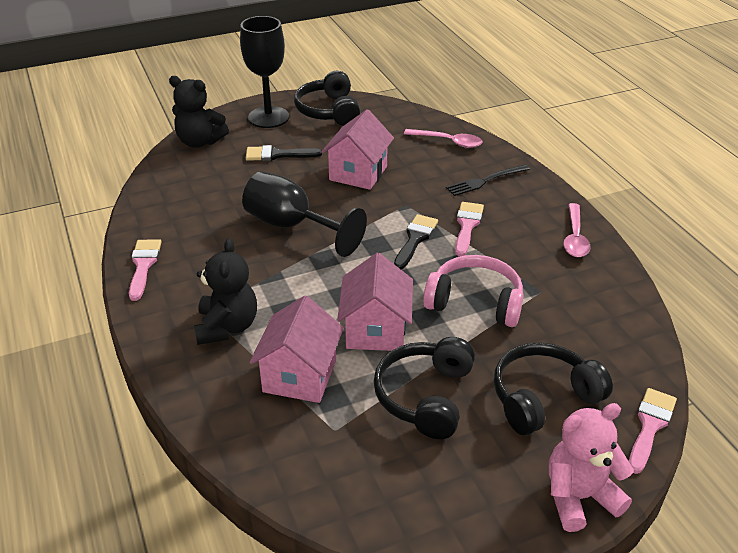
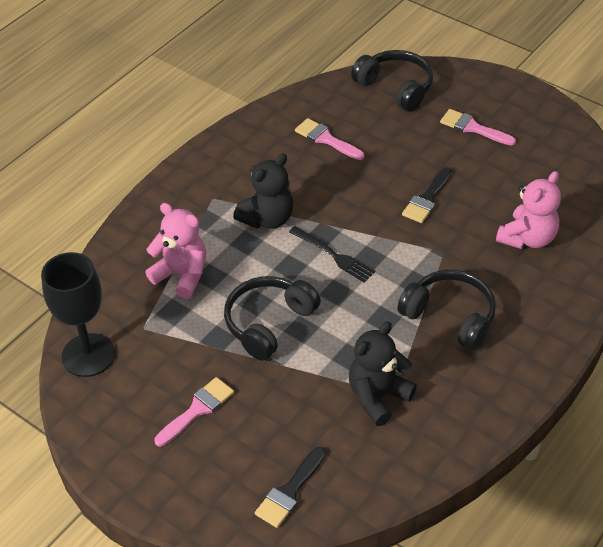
black goblet: [240,16,289,128] [242,171,367,257] = 2 -> [41,252,115,377] = 1
pink headphones: [423,255,524,327] = 1 -> none = 0
pink house: [250,296,344,403] [321,109,394,190] [337,253,413,351] = 3 -> none = 0
pink spoon: [404,129,483,148] [563,203,591,257] = 2 -> none = 0
pink teddy bear: [549,403,634,532] = 1 -> [145,203,206,299] [496,171,561,249] = 2

